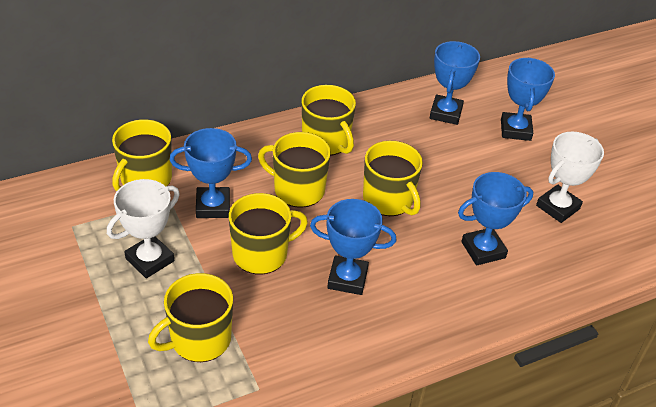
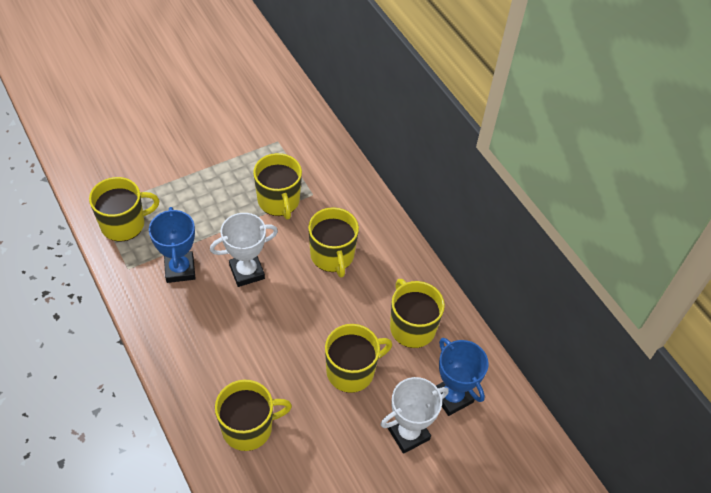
blue trophy: [169,128,252,218] [310,199,396,295] [430,41,480,125] [458,172,533,266] [501,58,555,141] = 5 -> [149,207,196,283] [436,338,489,416] = 2

